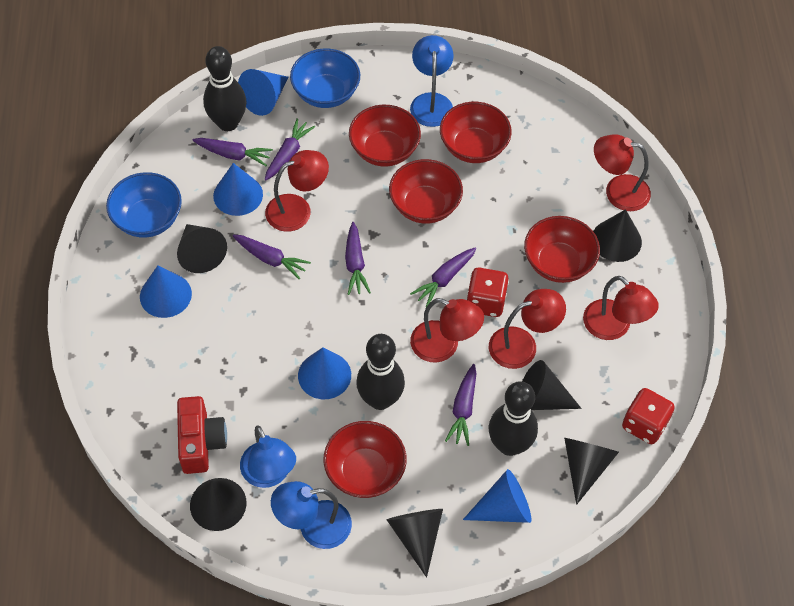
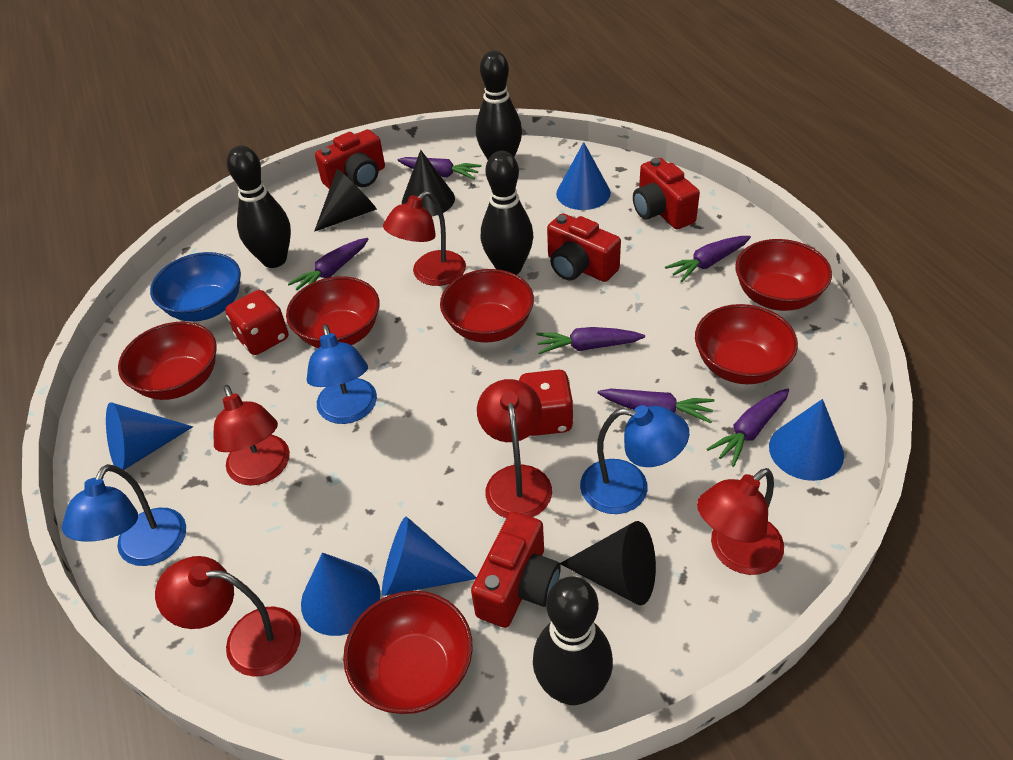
black bowling pin: [203,46,246,131] [356,334,405,410] [489,381,538,456] = 3 -> [227,146,291,268] [476,50,522,160] [481,151,533,275] [533,576,613,705] = 4
black cone: [177,224,227,273] [190,478,247,531] [387,509,443,578] [522,360,582,410] [564,438,619,505] [593,209,642,262] = 6 -> [314,169,377,232] [402,150,455,216] [560,521,656,605] = 3
blue bowl: [106,172,182,238] [290,48,360,108] = 2 -> [150,252,241,321] = 1
red bowl: [324,421,407,498] [349,105,421,167] [389,159,463,224] [440,102,512,163] [524,216,600,283] = 5 -> [118,322,217,400] [286,276,379,348] [343,591,472,714] [440,269,534,343] [695,304,798,384] [735,239,832,311] = 6
red camera: [177,396,227,474] = 1 -> [315,129,385,189] [471,512,561,628] [547,213,621,282] [633,158,700,229] = 4

